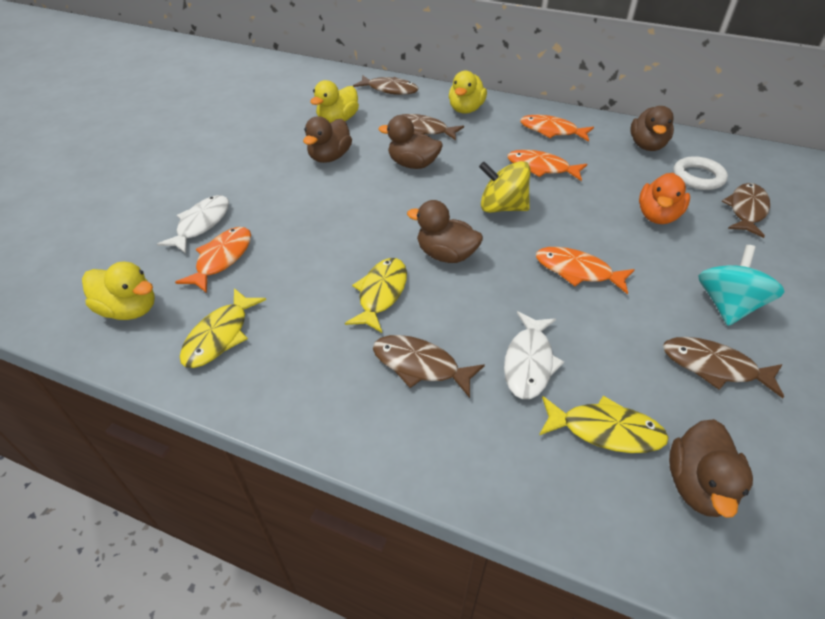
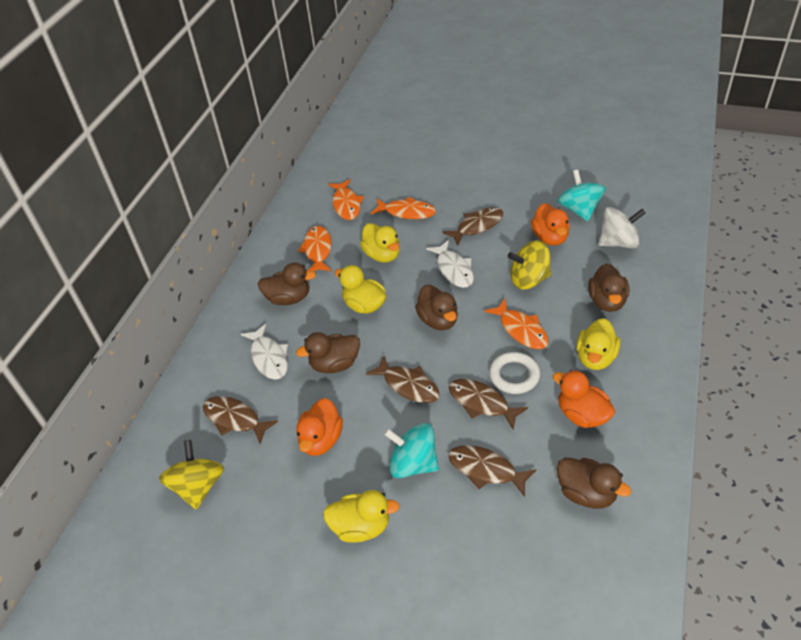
orange duck: [639,173,690,224] = 1 -> [296,398,343,456] [531,203,570,246] [553,370,615,428] = 3
turquoise spinning top: [699,245,784,326] = 1 -> [384,423,439,478] [558,170,606,221] = 2
white spinning top: none = 0 -> [598,207,646,249] = 1
yellow duck: [82,262,155,320] [310,80,359,123] [449,70,487,114] = 3 -> [323,490,400,543] [335,265,386,314] [360,223,400,263] [576,318,621,370] = 4
yellow fish: [180,288,266,368] [345,258,407,333] [539,395,669,453] = 3 -> none = 0
yellow spinning top: [479,161,530,213] = 1 -> [159,440,224,510] [508,241,551,290] = 2

